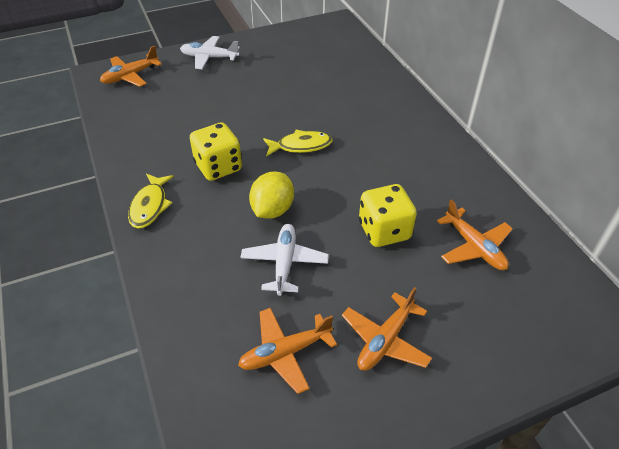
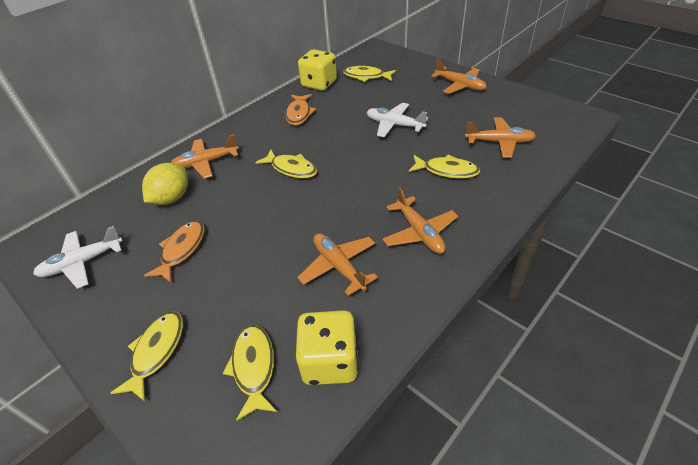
orange fish: none = 0 -> [144,221,205,282] [285,94,316,126] = 2
orange plane: [100,46,162,87] [238,308,337,394] [342,287,432,371] [437,199,513,270] = 4 -> [171,134,239,179] [297,233,378,296] [382,187,458,254] [431,59,487,94] [465,117,536,158] = 5
yellow fish: [128,173,173,229] [263,130,333,156] = 2 -> [110,311,183,401] [222,325,277,421] [256,150,317,178] [343,66,396,82] [409,154,480,179] = 5

